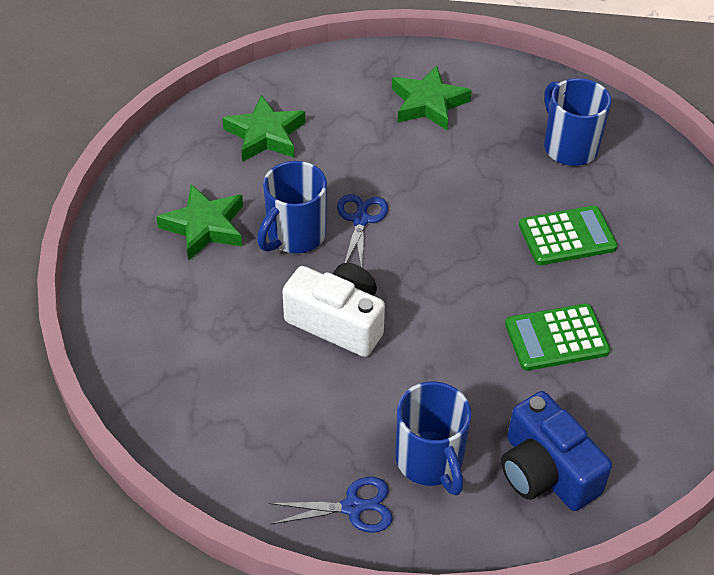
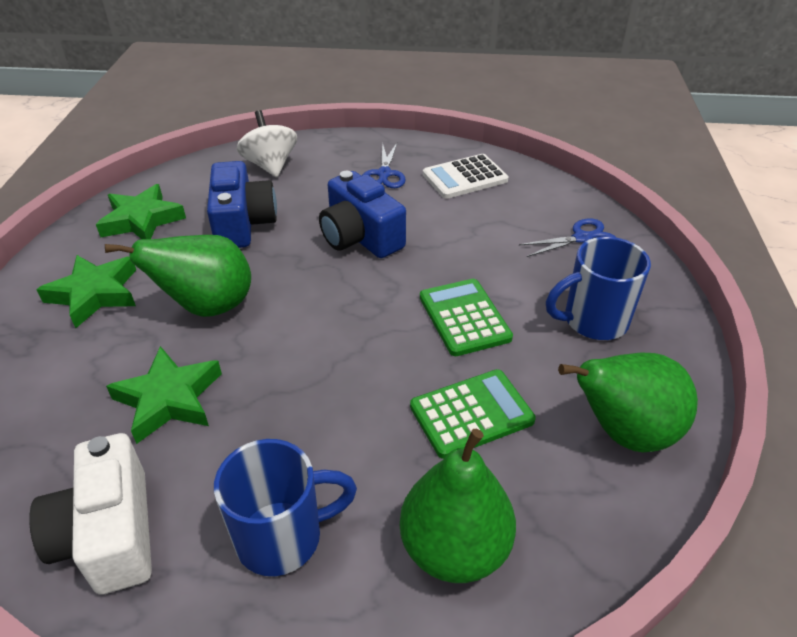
blue camera: [501,391,612,511] = 1 -> [207,161,277,248] [319,171,406,258] = 2
blue mug: [257,161,327,253] [396,381,471,496] [544,78,611,166] = 3 -> [214,439,357,576] [546,237,651,340] = 2
green pear: none = 0 -> [105,235,251,317] [400,429,516,583] [558,353,698,452] = 3
white calculator: none = 0 -> [423,154,509,199] = 1
white spinning top: none = 0 -> [236,110,297,177] = 1

